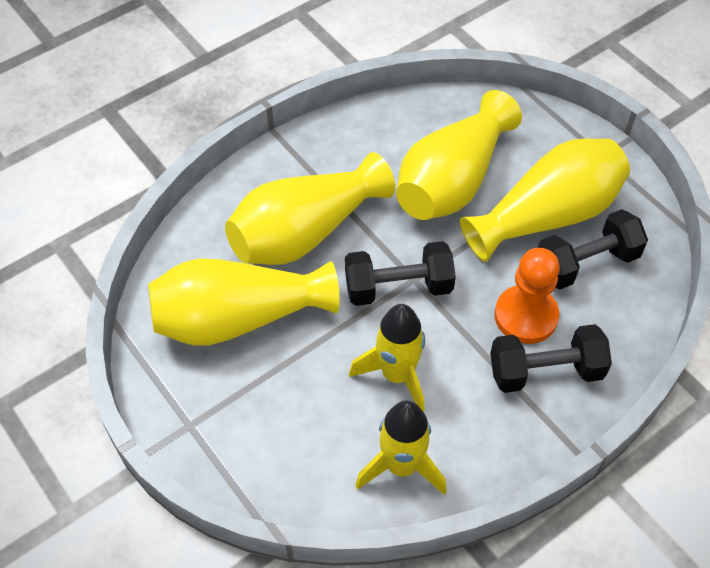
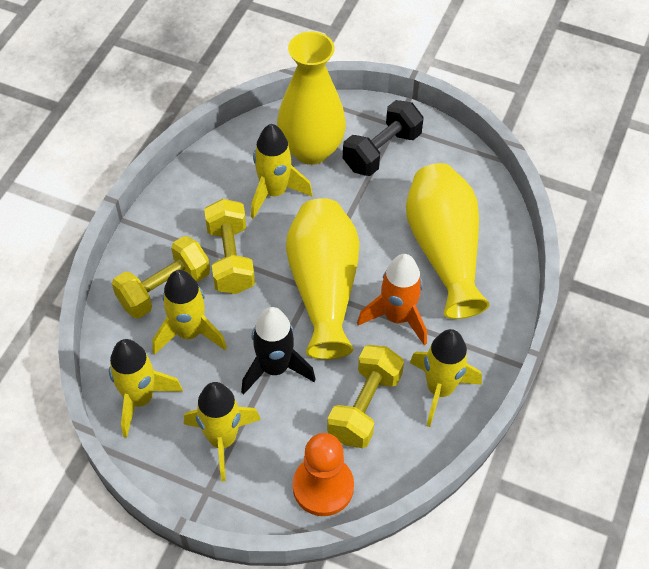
black dumbbell: [345,241,456,306] [490,324,612,393] [538,209,648,290] = 3 -> [343,100,424,176] = 1
black rocket: none = 0 -> [241,307,316,394] = 1
orange rocket: none = 0 -> [357,254,427,346] = 1
yellow dumbbell: none = 0 -> [112,236,210,319] [204,199,255,294] [327,345,404,448] = 3
yellow rocket: [349,304,425,412] [355,400,447,495] = 2 -> [109,339,183,438] [152,270,227,355] [184,382,261,481] [251,124,313,219] [410,329,482,427] = 5
yellow vase: [148,258,340,346] [225,152,395,265] [396,90,522,220] [460,138,630,262] = 4 -> [277,31,346,165] [286,198,360,360] [406,163,490,319] = 3

